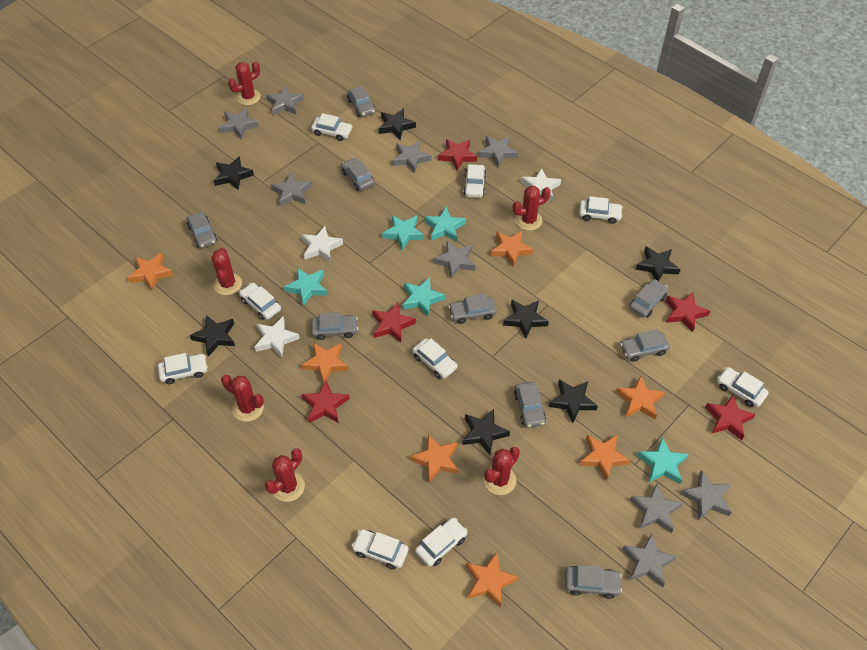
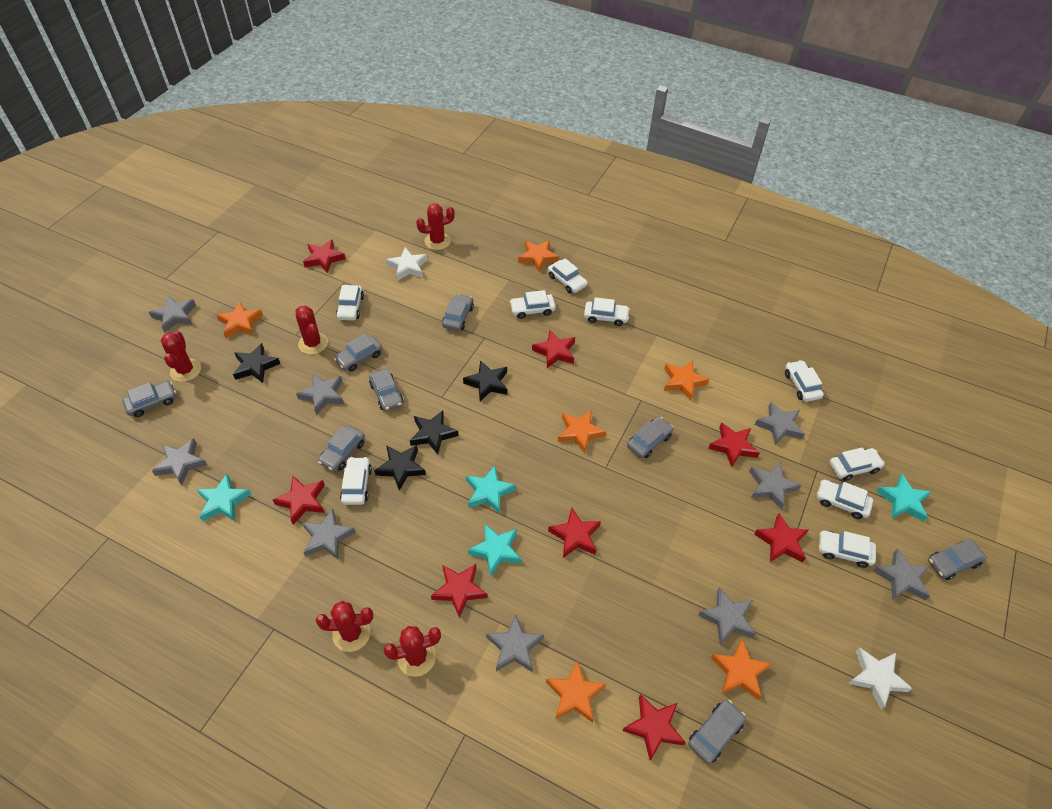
black star: [190,315,235,357] [214,156,254,190] [378,109,416,140] [462,409,510,455] [503,299,549,338] [549,379,598,423] [636,246,681,282] = 7 -> [233,343,280,383] [374,445,426,491] [410,410,459,455] [463,360,507,401] = 4
grey car: [187,212,217,248] [311,312,358,340] [341,158,375,191] [347,86,376,117] [449,294,496,324] [514,382,546,428] [565,565,622,599] [620,330,670,362] [629,279,668,318] = 9 -> [122,381,176,417] [318,426,365,472] [334,334,383,372] [369,369,404,411] [442,294,474,331] [627,417,673,458] [688,700,746,764] [928,539,986,580] = 8
orange star: [128,253,173,291] [301,343,348,384] [410,434,458,482] [466,552,518,608] [491,231,533,267] [580,435,630,481] [616,376,665,420] = 7 -> [217,301,263,338] [518,240,559,273] [546,661,606,723] [558,410,606,454] [664,360,709,401] [711,639,772,700] = 6
red cactus: [211,248,242,295] [221,375,264,422] [228,62,261,105] [265,448,305,502] [484,447,520,495] [512,186,551,231] = 6 -> [161,331,201,382] [295,306,328,355] [316,601,373,652] [384,626,441,677] [416,203,455,250] = 5
red star: [301,380,349,423] [372,302,416,343] [438,139,477,171] [666,292,710,332] [705,395,756,440] = 5 -> [273,476,325,525] [303,239,346,273] [431,564,487,618] [532,330,575,368] [548,508,601,558] [622,694,686,761] [708,422,760,467] [754,513,808,563] = 8
turquoise star: [284,268,328,306] [382,215,424,250] [402,277,445,316] [425,207,466,242] [637,437,689,484] = 5 -> [197,474,251,521] [466,465,516,514] [468,524,521,576] [876,474,931,522] = 4
white star: [254,316,300,358] [301,226,343,262] [521,168,561,202] = 3 -> [386,247,428,281] [848,647,913,709] = 2

